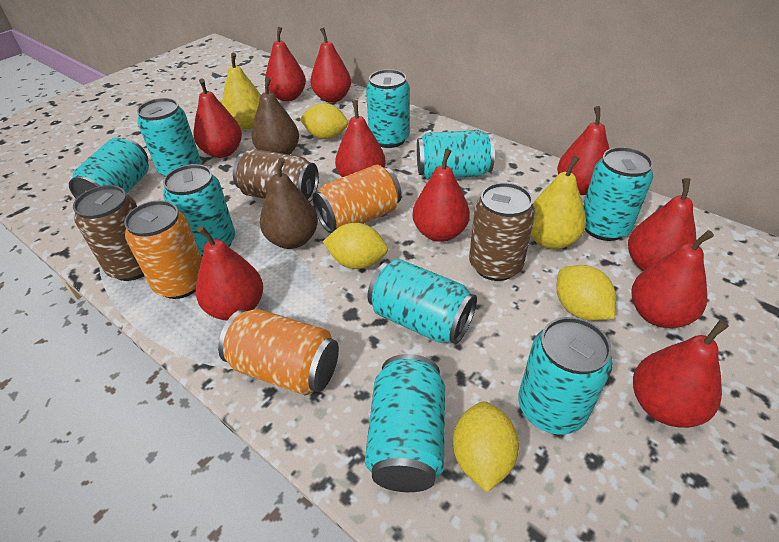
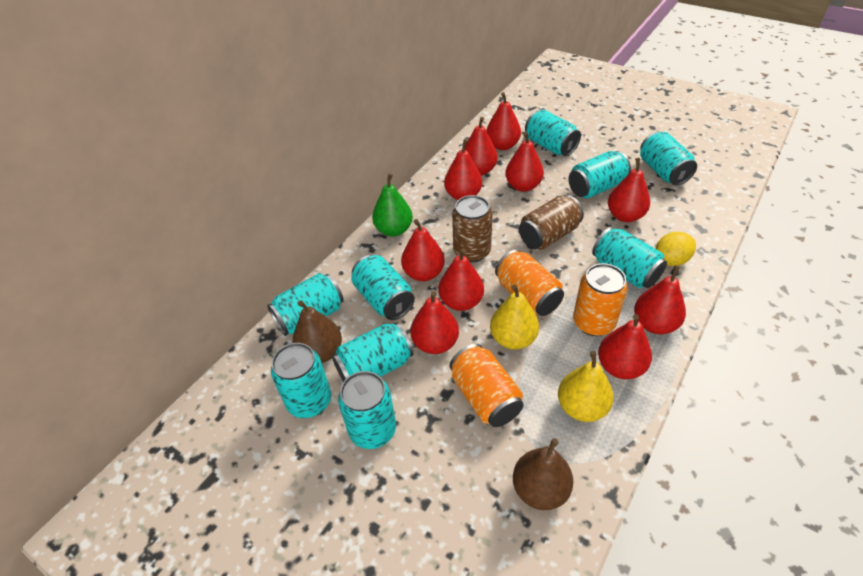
brown can: [73,185,144,281] [233,149,319,202] [469,183,535,281] = 3 -> [452,195,492,262] [519,195,584,250] = 2
green pear: none = 0 -> [372,173,413,237] = 1
yellow lemon: [300,103,348,139] [323,223,388,269] [453,401,519,492] [556,265,616,321] = 4 -> [655,232,696,266] = 1

